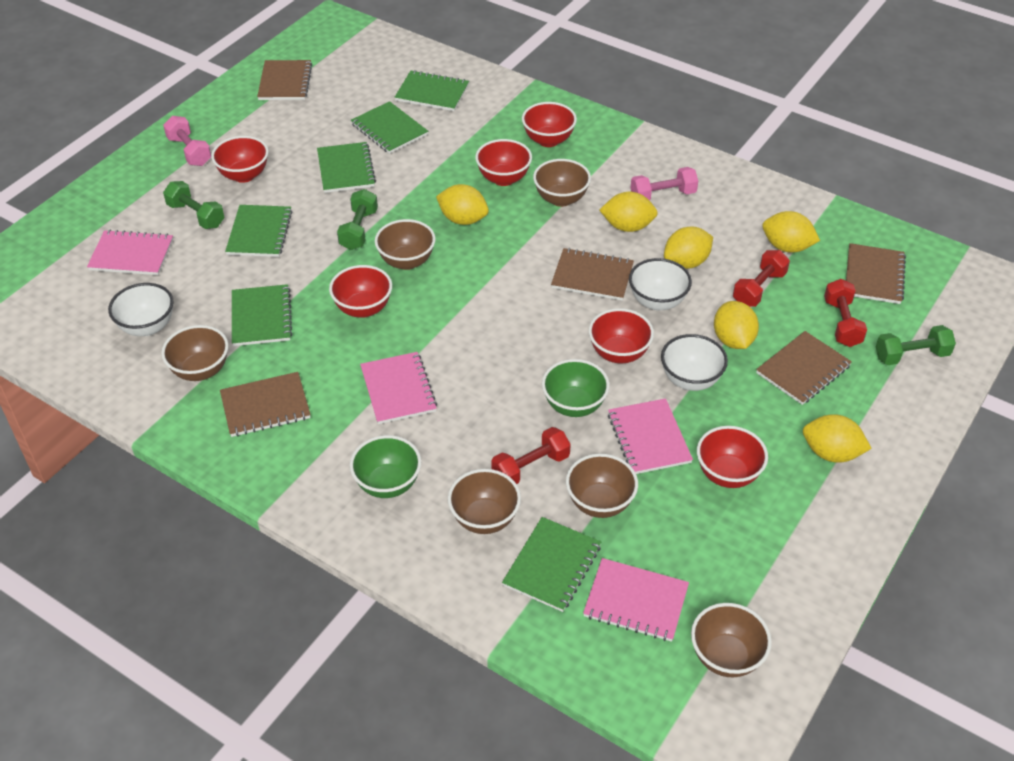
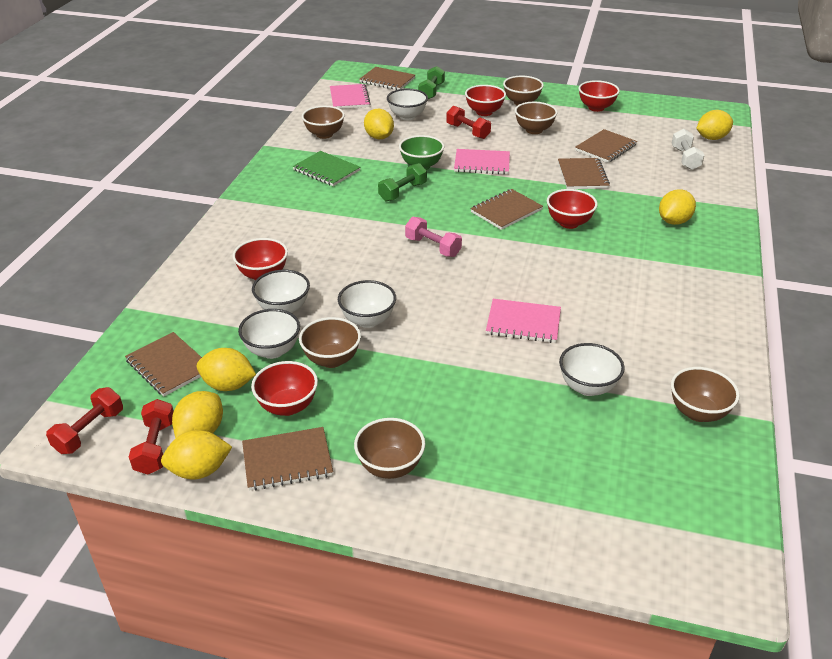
brown notebook: [220,372,311,437] [257,60,312,100] [551,248,634,301] [756,331,852,405] [846,243,906,304] = 5 -> [125,332,202,396] [242,427,333,491] [359,67,415,90] [470,189,543,230] [558,158,610,189] [575,129,637,163] = 6
green bowl: [350,435,421,498] [542,359,610,417] = 2 -> [399,135,444,170] = 1
green dumbbell: [163,181,225,229] [337,189,378,250] [876,325,956,365] = 3 -> [378,163,427,201] [418,66,445,99] = 2
green notebook: [225,205,292,257] [232,284,293,346] [317,142,376,193] [351,101,428,154] [395,70,469,111] [502,517,601,612] = 6 -> [293,151,360,186] = 1
pink dumbbell: [163,116,211,166] [630,167,698,201] = 2 -> [405,217,462,257] = 1
pink notebook: [87,230,173,275] [360,352,437,424] [583,558,689,642] [608,398,693,474] = 4 -> [330,84,371,109] [454,149,510,174] [486,299,561,343] = 3
red bowl: [211,136,269,183] [329,265,392,318] [475,139,532,186] [522,102,577,147] [589,308,654,364] [697,426,768,488] = 6 -> [233,238,288,280] [251,361,318,416] [465,85,506,116] [547,189,598,229] [578,80,620,112] = 5
white bowl: [108,283,173,336] [629,258,692,311] [661,334,728,391] = 3 -> [238,309,300,359] [252,270,310,313] [338,280,396,328] [387,89,428,120] [559,343,625,396] = 5
white dumbbell: none = 0 -> [671,129,704,170] = 1

